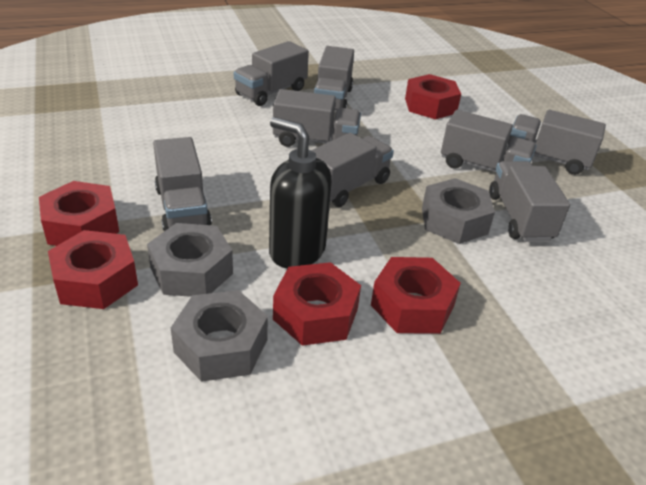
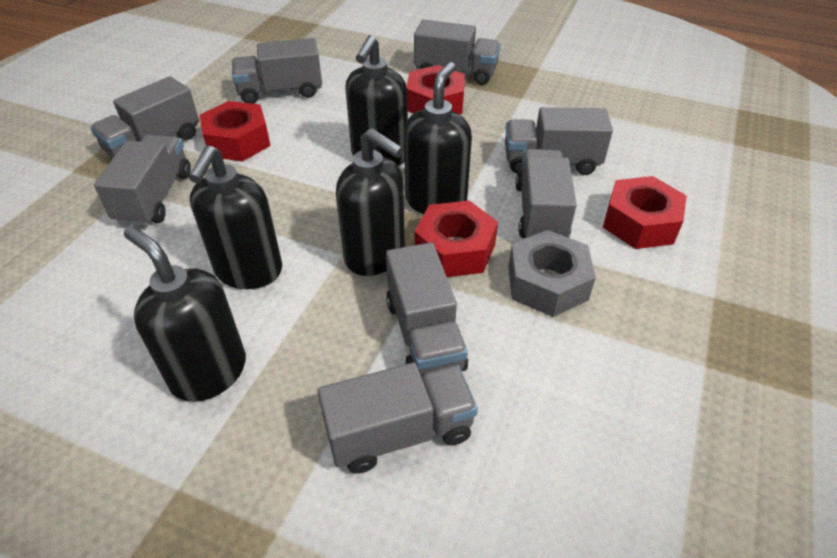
black soap dispenser: [269,117,332,269] = 1 -> [124,226,246,402] [189,145,282,289] [336,128,405,276] [345,35,408,166] [404,62,472,214] = 5
grey nut: [147,223,233,297] [171,290,268,382] [422,178,495,244] = 3 -> [508,230,596,317] = 1
red nut: [39,181,119,246] [48,230,138,309] [273,262,361,346] [371,257,461,334] [405,74,461,119] = 5 -> [200,101,270,162] [406,65,465,114] [415,201,498,277] [603,176,687,249] = 4

